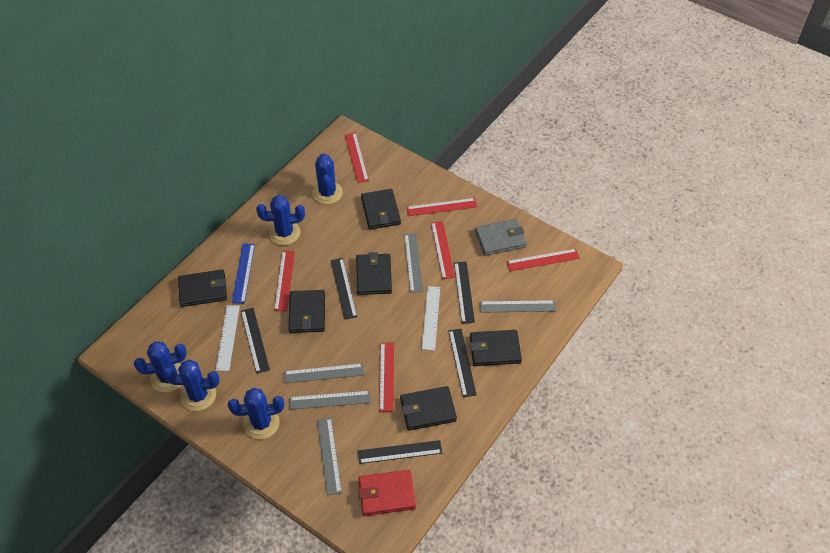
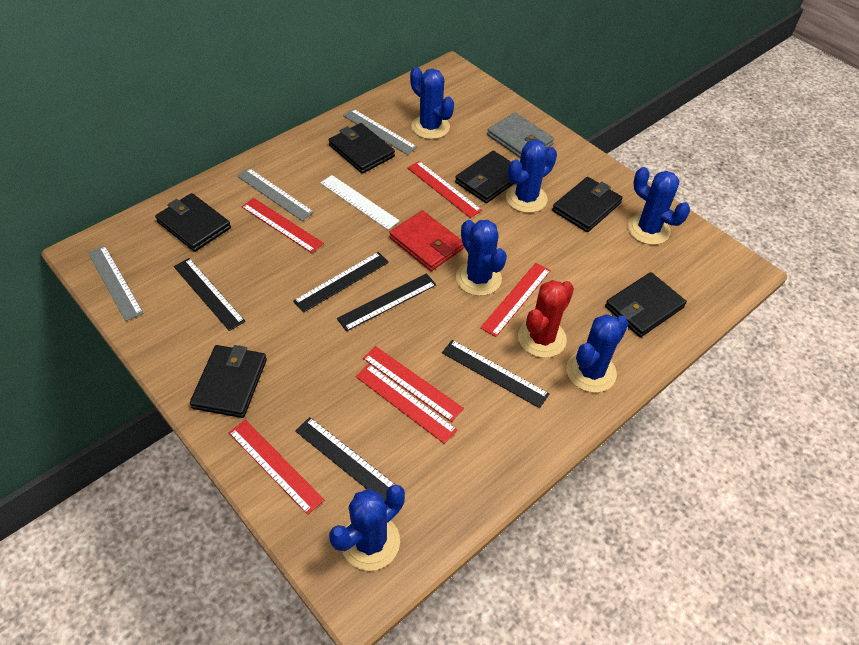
blue cactus: [134,341,187,392] [163,360,220,411] [228,388,284,439] [256,195,305,245] [312,153,343,204] = 5 -> [329,485,405,571] [410,67,454,139] [456,220,507,296] [506,140,557,213] [567,314,628,393] [627,167,690,245] = 6
blue ruler: [232,243,255,303] = 1 -> none = 0
grey ruler: [284,363,364,383] [289,391,371,410] [317,417,342,496] [404,233,423,293] [480,300,556,313] = 5 -> [88,245,143,321] [237,168,314,221] [343,109,417,155] = 3
red cactus: none = 0 -> [518,280,574,358] = 1
white ruler: [216,305,240,371] [422,286,440,351] = 2 -> [320,175,400,230] = 1

